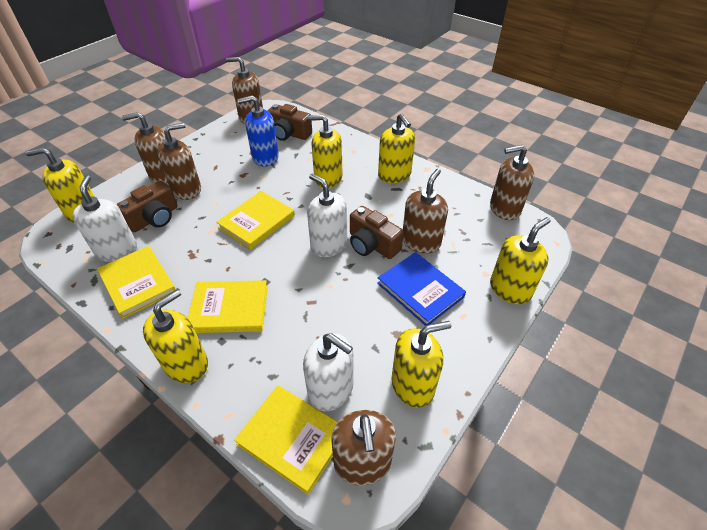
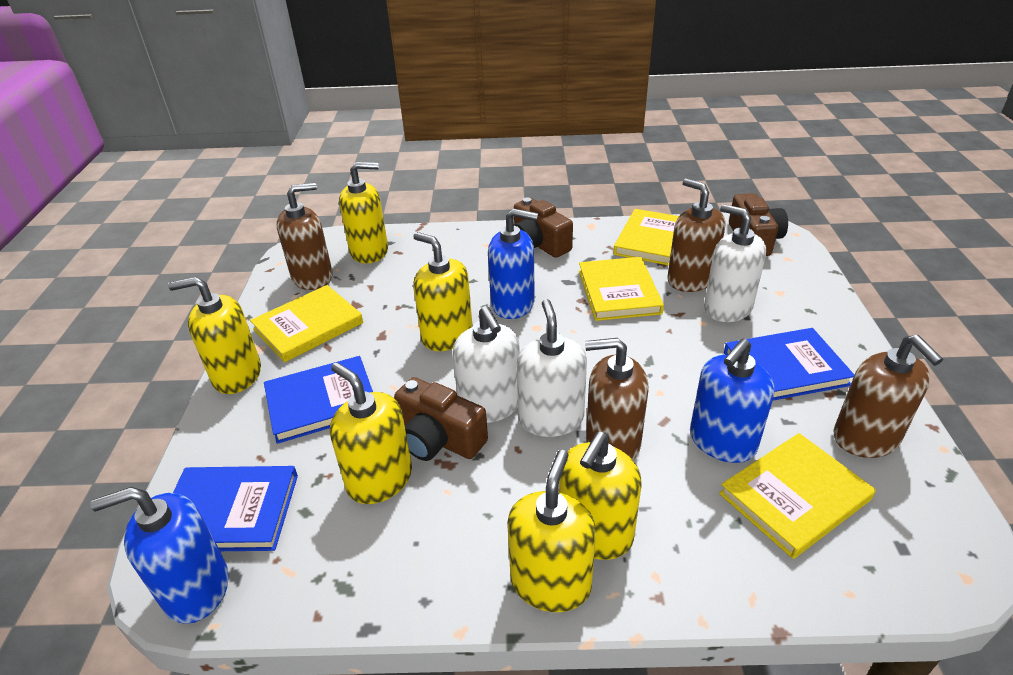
blue book: [377,252,466,326] = 1 -> [173,466,298,551] [264,356,373,444] [724,328,854,401] = 3
blue soap dispenser: [237,95,279,166] = 1 -> [90,487,229,624] [488,208,538,319] [690,338,774,463] = 3
brown soap dispenser: [122,112,168,184] [158,123,201,200] [226,57,263,124] [332,410,396,486] [403,169,448,253] [490,145,534,220] = 6 -> [276,183,333,290] [585,338,648,460] [667,178,725,292] [833,335,943,458] = 4

